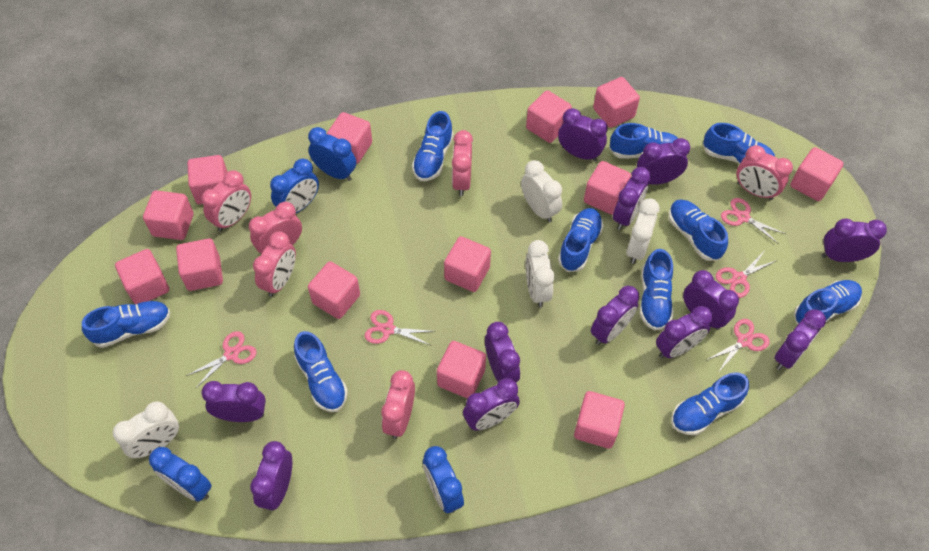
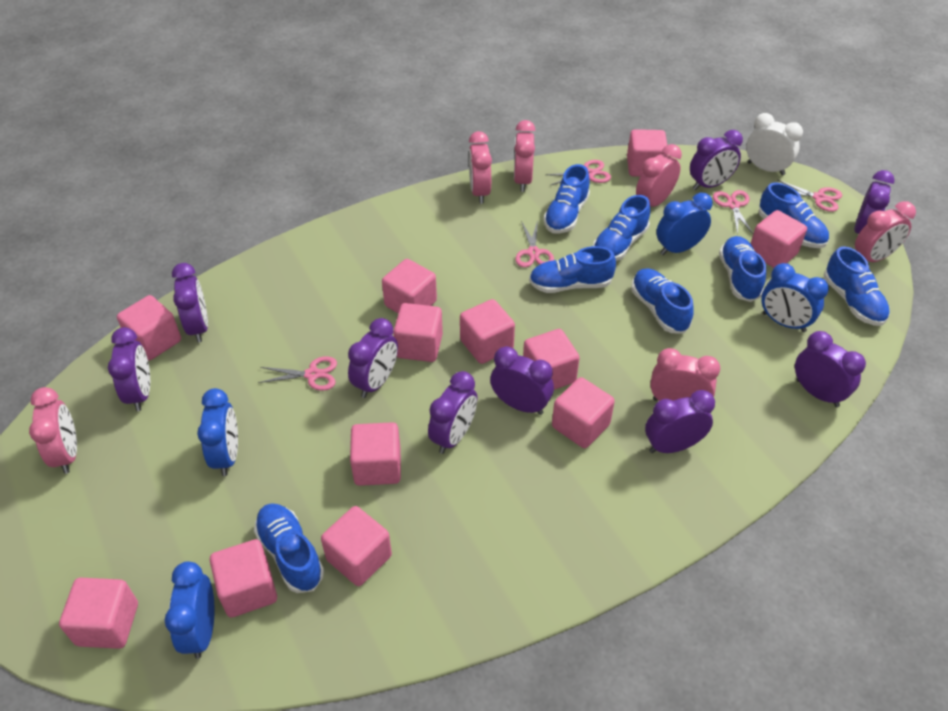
blue shoe: [82,301,171,348] [294,331,348,412] [412,111,454,181] [558,208,603,272] [609,123,678,159] [640,249,673,331] [668,199,728,261] [671,373,749,435] [703,123,775,164] [794,280,862,325] = 10 -> [254,503,324,593] [529,246,616,293] [543,164,590,234] [593,195,650,261] [631,268,694,334] [719,236,766,302] [758,183,829,248] [824,246,890,326] = 8
pink cube: [115,249,169,304] [143,190,193,240] [176,238,223,291] [187,155,228,204] [308,262,360,319] [327,112,372,164] [437,341,486,399] [444,237,491,292] [526,90,572,143] [574,391,625,449] [584,161,631,215] [593,77,640,128] [790,147,844,201] = 13 -> [59,578,138,649] [117,295,181,361] [210,539,277,617] [321,506,392,586] [350,422,401,486] [382,259,437,313] [393,303,443,362] [460,299,515,364] [523,329,580,390] [552,377,615,448] [627,129,668,177] [750,210,807,268] = 12
purple clock: [202,381,266,422] [250,441,292,511] [463,378,520,431] [485,322,520,383] [558,108,608,161] [591,286,639,345] [613,167,651,230] [637,138,690,185] [656,306,713,358] [683,270,739,330] [774,309,826,370] [822,218,887,262] = 12 -> [108,327,150,411] [172,263,208,342] [348,318,398,398] [428,371,477,454] [490,346,554,415] [645,390,715,453] [690,130,743,190] [795,331,866,407] [854,170,895,234] = 9
white clock: [113,401,179,458] [521,160,562,223] [525,240,555,308] [626,198,660,264] = 4 -> [746,113,803,175] = 1

